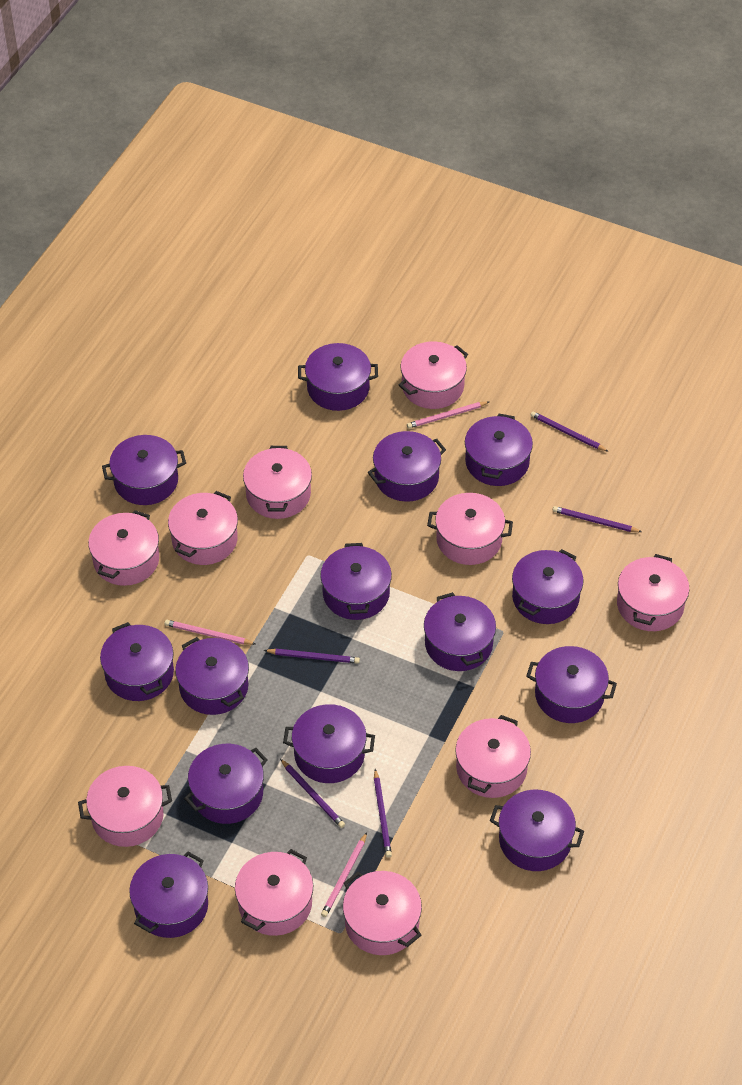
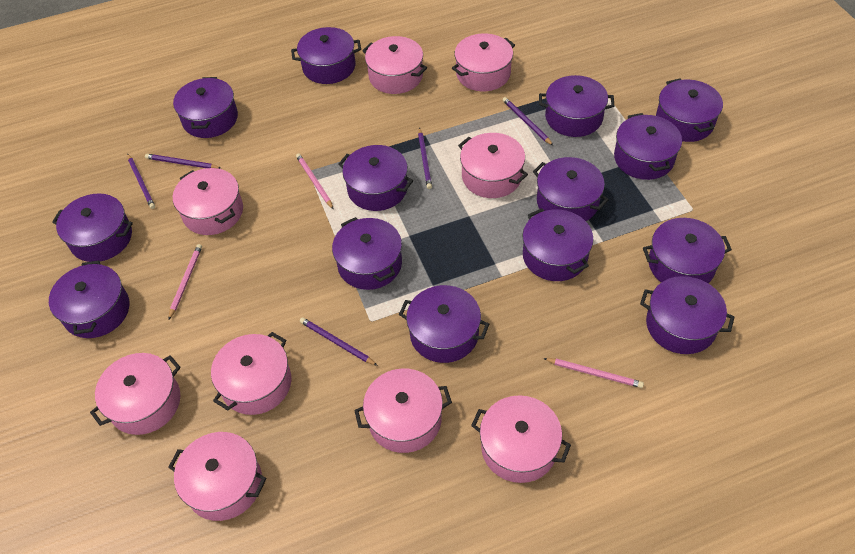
pink pot: [78,766,172,847] [88,510,159,586] [168,491,238,565] [235,849,313,936] [243,446,312,519] [343,871,422,955] [399,341,468,409] [427,493,513,565] [455,715,531,798] [617,554,689,631] = 10 -> [90,353,181,435] [168,432,266,521] [173,168,243,235] [211,332,291,415] [354,369,452,453] [362,36,427,94] [452,33,515,91] [458,133,528,198] [471,395,571,483] = 9

